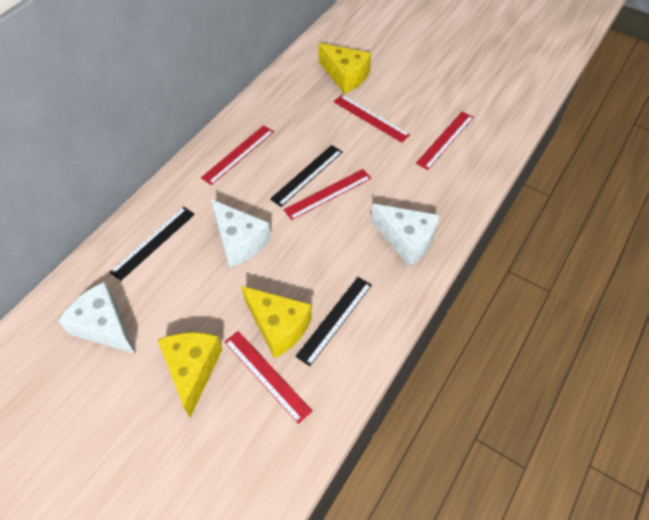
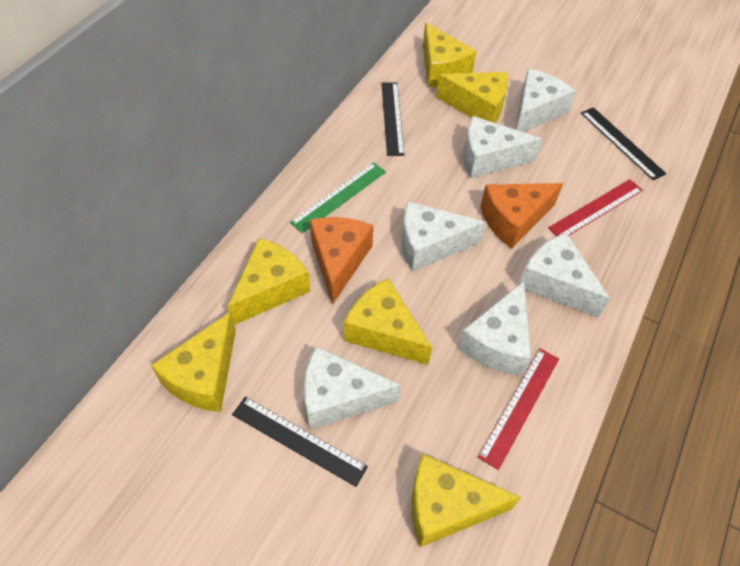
green ruler: none = 0 -> [290,162,386,233] = 1
orange cheese: none = 0 -> [310,217,373,305] [481,183,563,249] = 2
red ruler: [201,125,274,185] [224,331,312,424] [284,169,371,220] [333,95,410,143] [416,111,474,170] = 5 -> [478,348,559,470] [548,179,643,236] = 2
white cheese: [58,281,135,354] [211,199,271,267] [371,204,439,266] = 3 -> [304,346,401,430] [402,201,486,272] [458,281,531,376] [464,116,542,178] [515,69,576,132] [519,233,610,317] = 6
yellow cheese: [158,332,223,417] [241,286,312,359] [319,43,371,94] = 3 -> [151,312,236,412] [227,238,310,325] [344,278,432,365] [412,454,521,547] [423,23,477,87] [436,72,508,123] = 6

